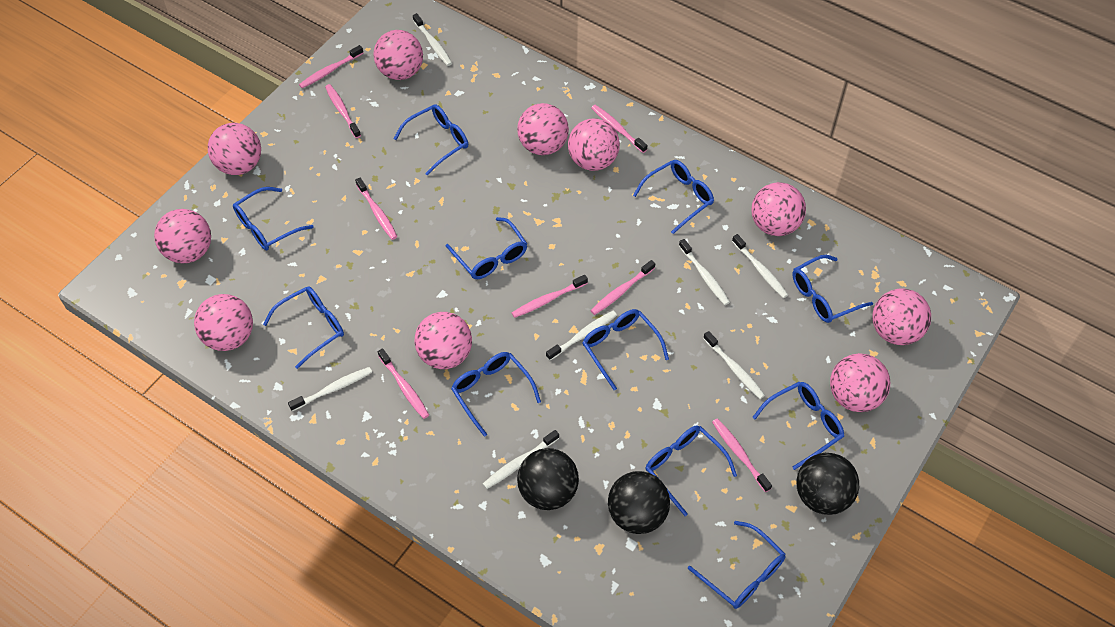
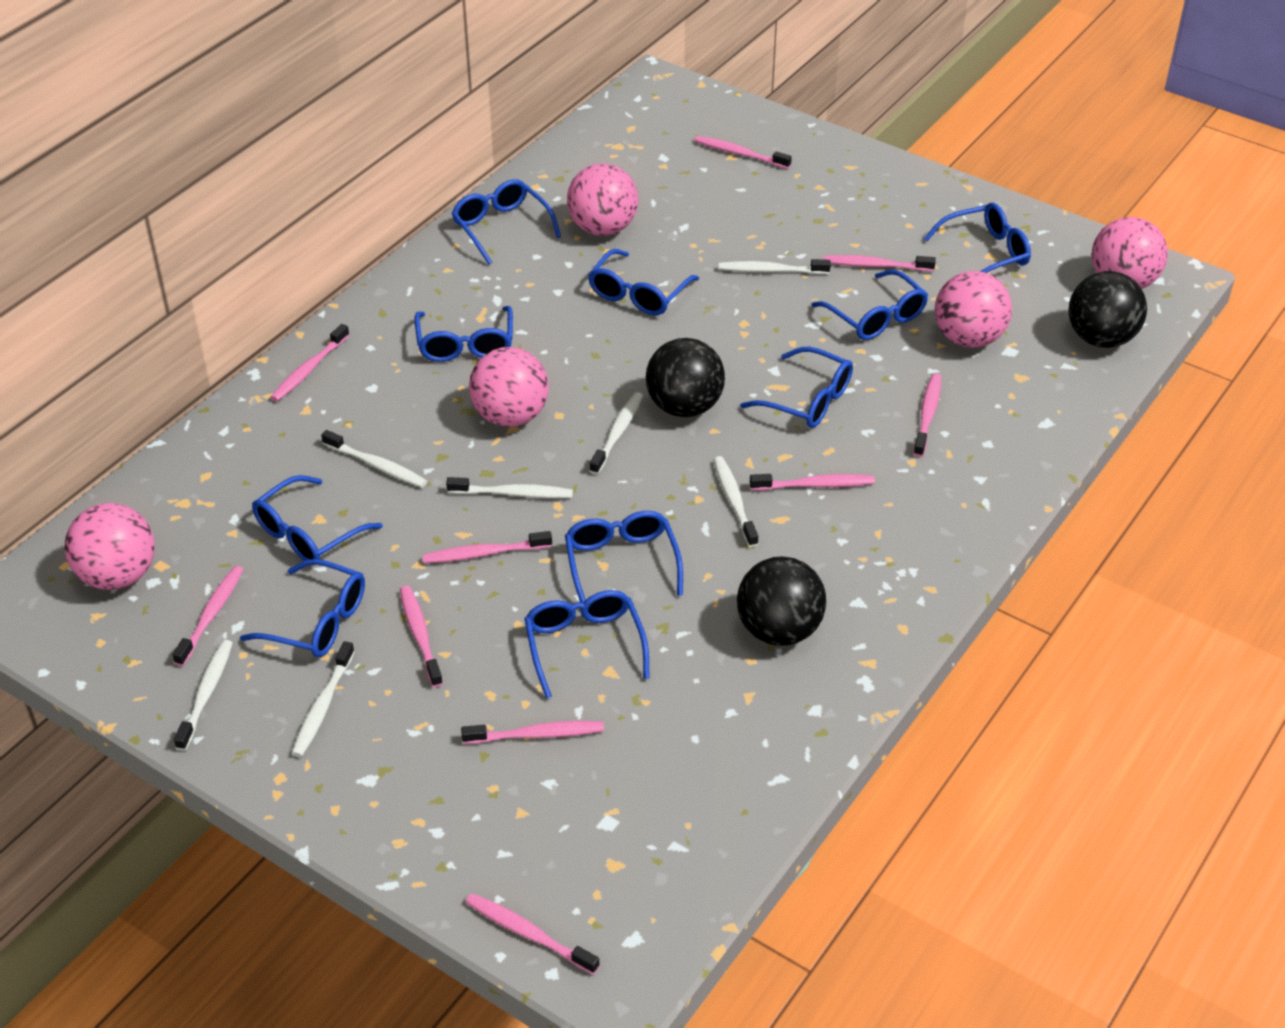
blue glasses: [233,187,314,251] [263,286,344,369] [394,104,468,175] [446,217,527,279] [451,352,541,437] [582,309,669,390] [633,160,714,234] [645,425,737,516] [688,521,785,609] [752,382,844,470] [792,255,873,323] = 11 -> [240,559,365,658] [252,475,383,561] [415,306,513,362] [452,179,561,265] [524,590,650,699] [565,511,683,603] [588,249,700,315] [740,347,853,428] [811,269,928,340] [924,203,1031,273] = 10
pink ball: [154,209,211,263] [194,294,253,351] [208,123,261,175] [374,30,423,80] [415,312,472,369] [517,103,569,155] [568,118,620,171] [751,182,806,236] [830,353,890,412] [872,289,931,345] = 10 -> [65,503,155,590] [469,347,549,427] [567,164,638,236] [935,271,1012,348] [1092,217,1168,289] = 5
pink toothbrush: [299,45,363,88] [325,84,361,138] [355,178,397,240] [378,348,429,419] [512,275,588,318] [590,260,655,315] [591,105,647,153] [712,418,772,492] = 8 -> [172,566,244,666] [271,324,349,401] [400,585,443,687] [422,531,552,563] [461,721,604,744] [466,893,599,974] [694,136,792,169] [750,474,875,491] [824,255,936,271] [914,374,941,457] = 10

